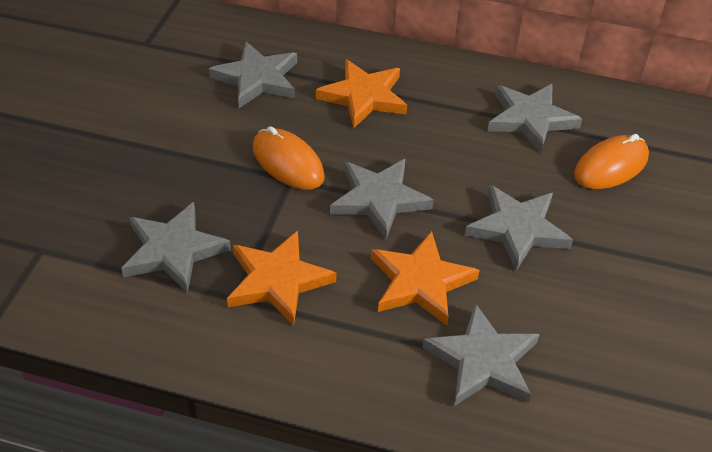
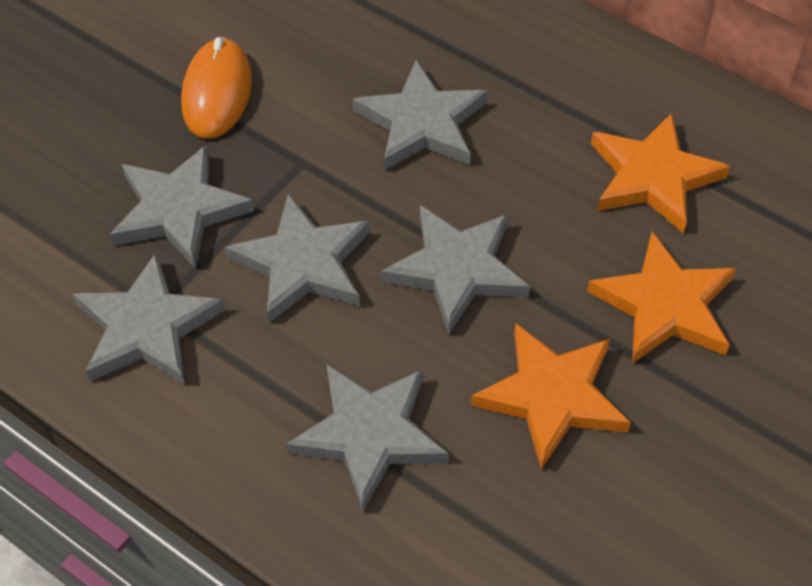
orange mouse: [253,126,325,190] [574,134,649,189] = 2 -> [181,37,252,139] = 1

